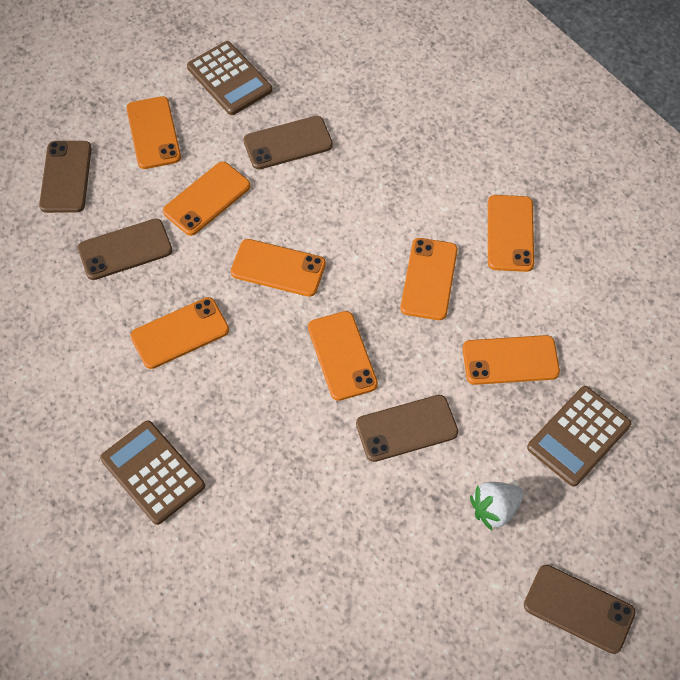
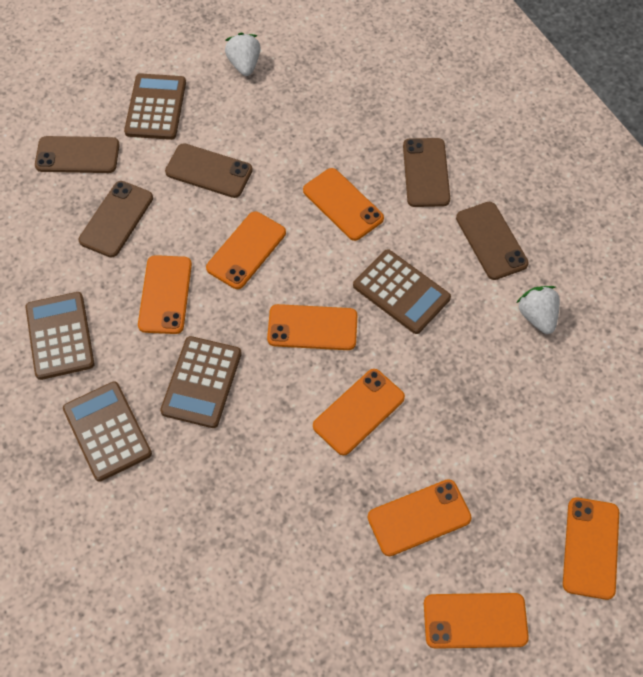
brown calculator: [100,420,205,525] [187,41,272,115] [527,386,631,487] = 3 -> [26,292,95,380] [63,382,152,482] [124,73,186,140] [160,336,242,428] [353,249,451,334] = 5
white strawberry: [470,482,524,531] = 1 -> [225,33,261,76] [516,286,560,334] = 2

